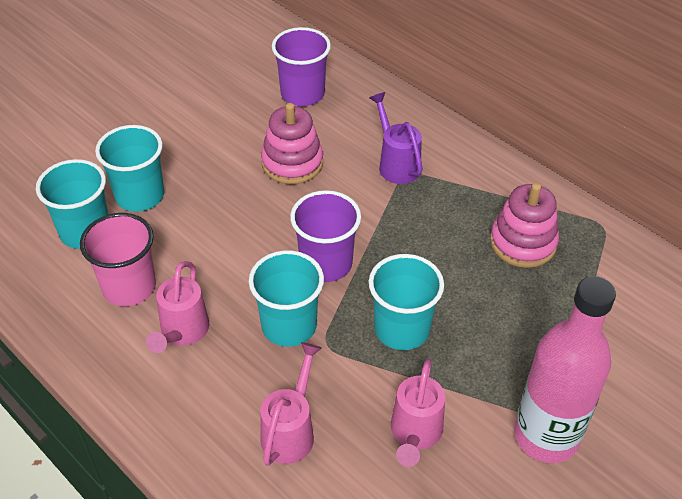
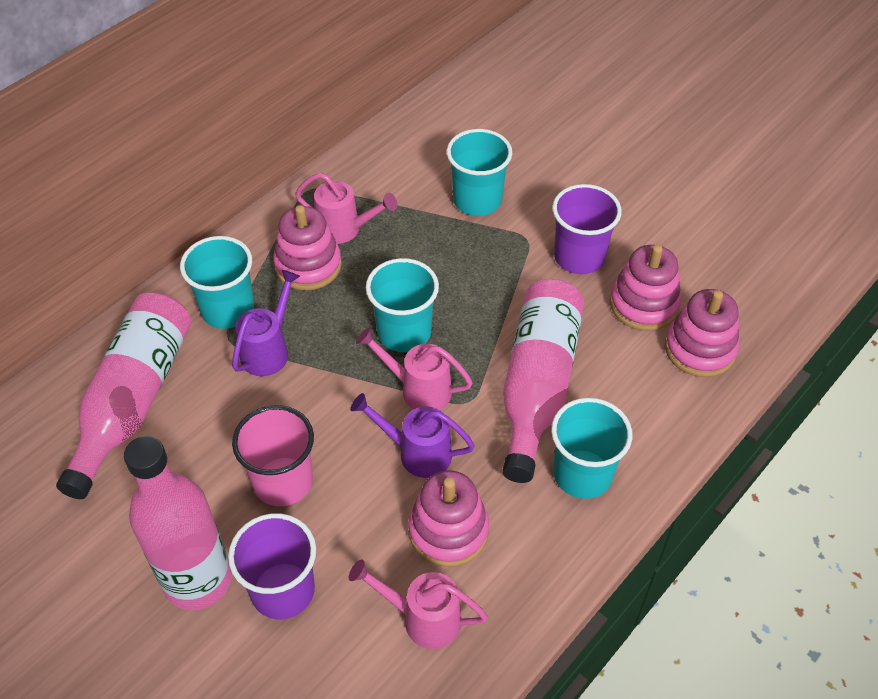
pink bottle: [514,276,616,463] = 1 -> [56,292,191,499] [124,436,232,610] [502,279,584,483] = 3
pink stacking toy: [261,103,323,184] [490,183,559,268] = 2 -> [273,205,342,291] [408,470,489,567] [610,245,681,331] [665,289,739,377] = 4
purple watering can: [370,92,423,184] = 1 -> [232,270,300,376] [350,393,475,478] = 2

